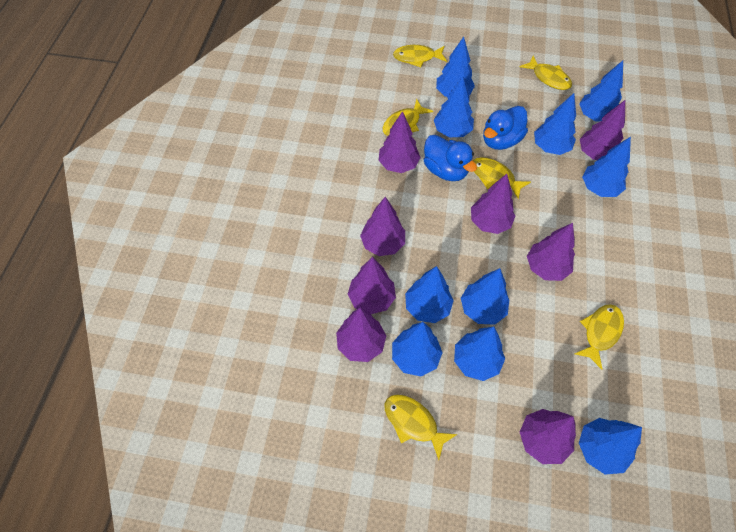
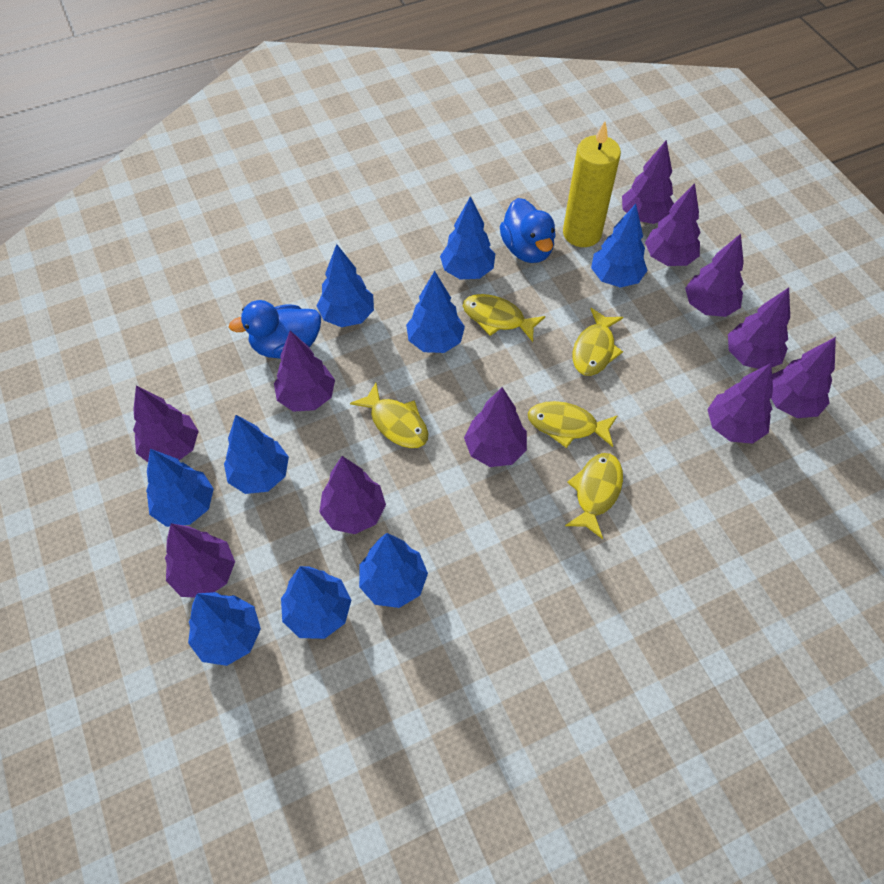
blue tree: [392,322,443,377] [405,266,454,323] [434,76,474,137] [436,37,475,97] [454,327,505,381] [461,268,509,325] [534,93,576,155] [579,60,623,122] [579,418,642,474] [582,137,631,197] = 10 -> [146,449,214,527] [188,592,261,666] [224,415,289,494] [281,566,351,639] [317,244,374,327] [359,533,428,608] [406,271,465,353] [440,196,495,279] [591,204,648,288] = 9
purple tree: [336,308,386,362] [348,257,396,314] [360,197,405,256] [378,111,421,173] [471,174,515,234] [520,409,576,464] [527,223,575,281] [580,100,625,160] = 8 -> [133,385,199,462] [165,523,235,598] [274,331,335,412] [319,456,386,534] [464,387,527,467] [622,140,674,224] [645,183,701,266] [685,234,744,317] [707,363,773,444] [728,288,790,369] [771,337,836,418] = 11
yellow candle: none = 0 -> [563,121,621,247] = 1
yellow fish: [383,99,433,136] [384,395,457,460] [393,45,447,67] [473,157,531,199] [520,55,572,90] [575,304,624,369] = 6 -> [350,383,428,448] [463,294,545,342] [528,401,618,448] [565,453,623,539] [573,308,623,376] = 5

